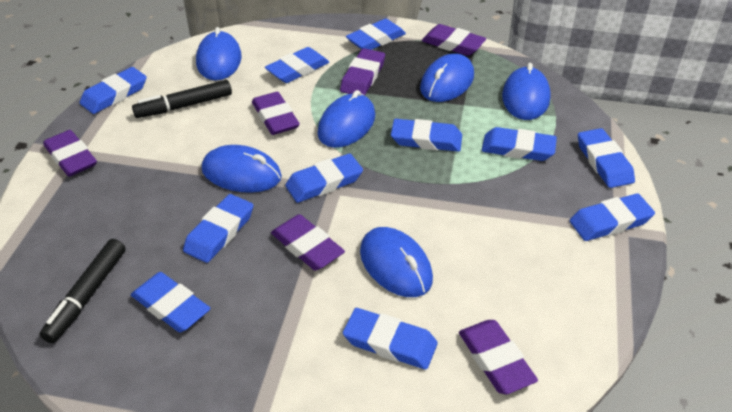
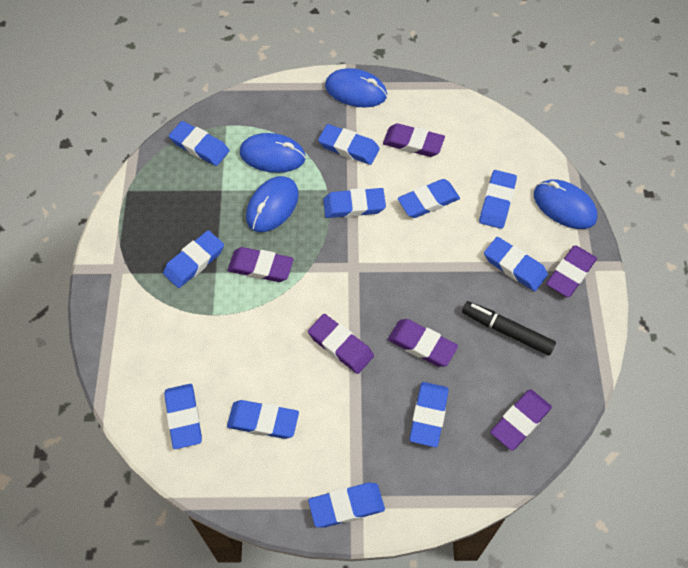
black marker: [40,239,126,343] [132,80,232,118] = 2 -> [462,301,556,355] = 1
blue mouse: [196,27,242,81] [202,145,282,193] [317,90,375,148] [360,227,433,297] [420,53,474,102] [502,63,551,120] = 6 -> [240,133,306,173] [246,176,299,232] [325,68,387,108] [534,179,597,229] = 4

